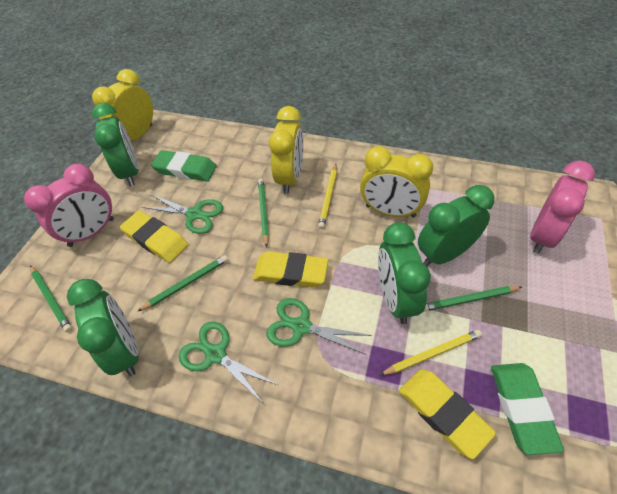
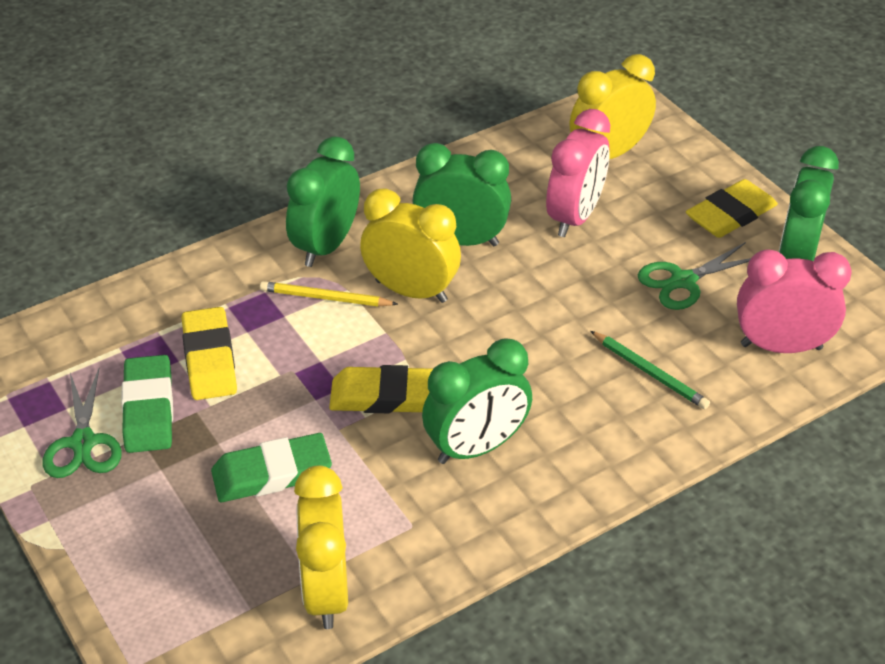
green pencil: [30,265,72,332] [137,255,228,312] [258,178,269,247] [424,286,522,312] = 4 -> [590,331,710,409] = 1
green scissors: [142,194,223,234] [179,321,278,403] [266,298,371,355] = 3 -> [43,368,122,478] [638,242,751,310] = 2
yellow pencil: [318,164,337,229] [380,330,482,375] = 2 -> [260,281,398,307] = 1

